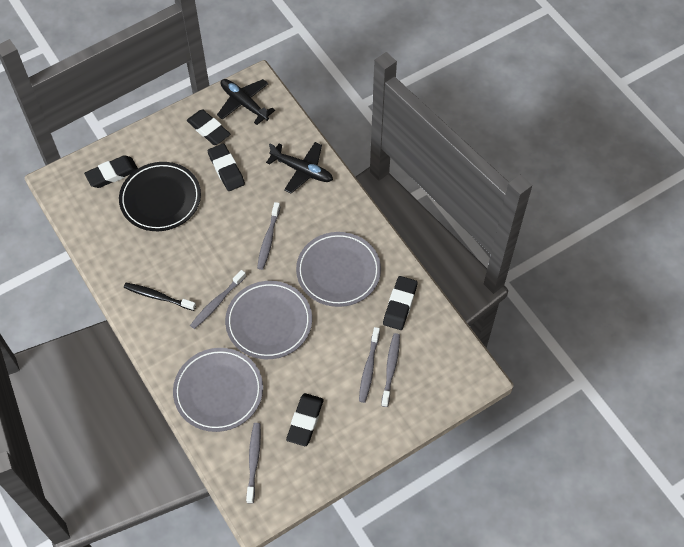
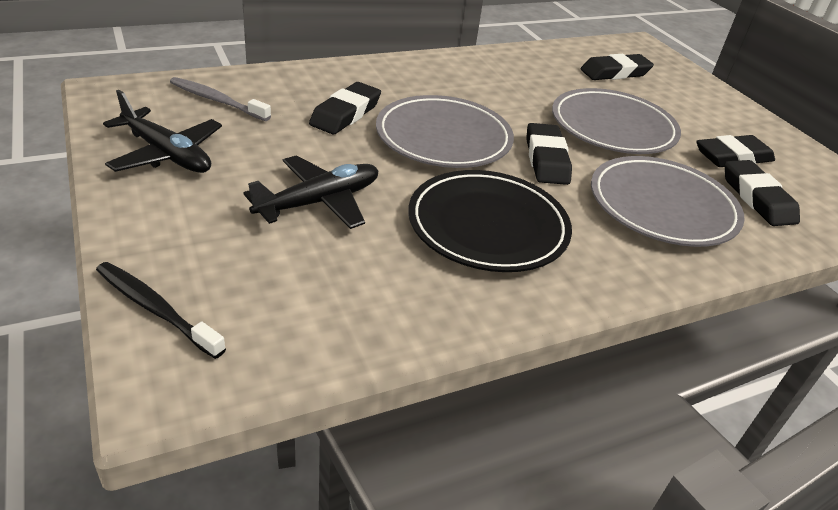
grey toothbrush: [190,270,246,329] [246,423,261,504] [257,202,280,270] [359,327,380,403] [381,333,400,407] = 5 -> [170,77,271,121] = 1

